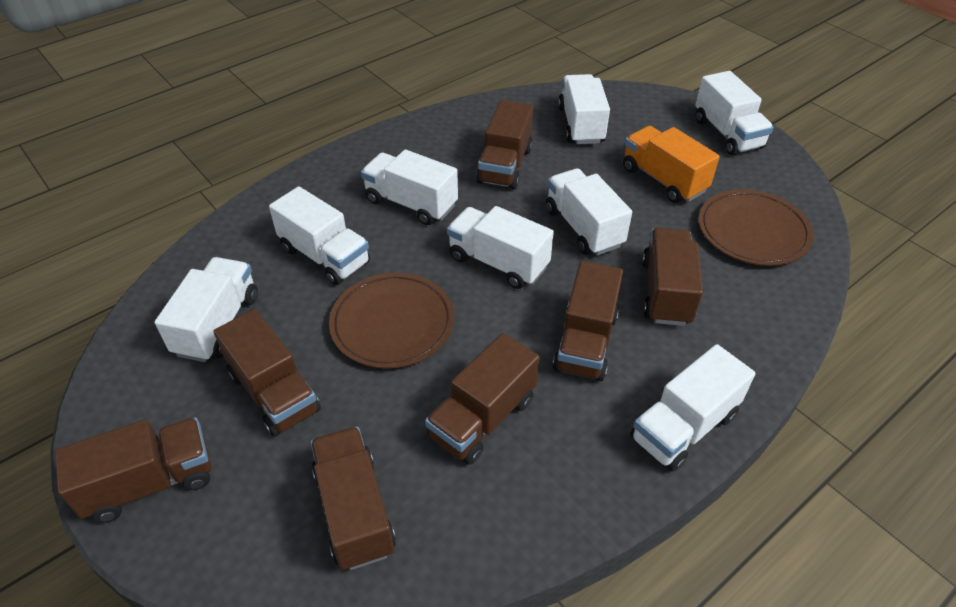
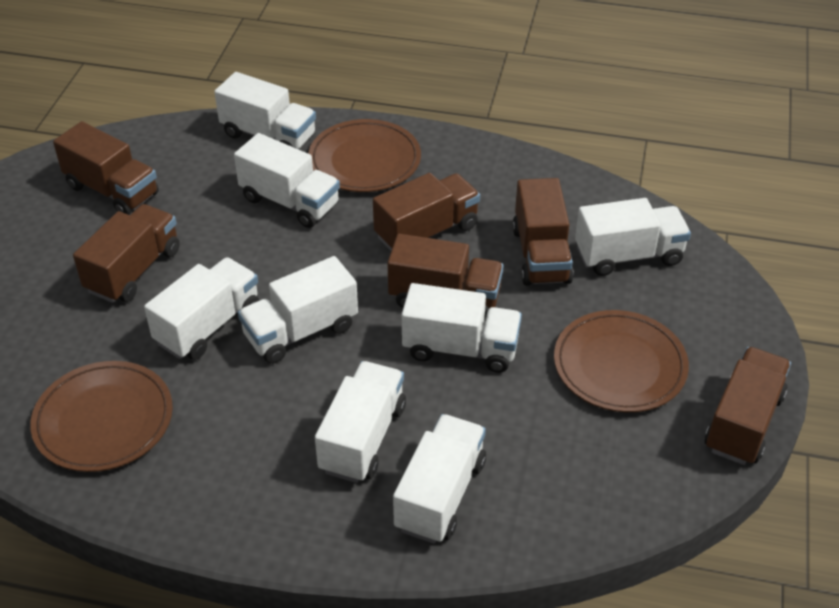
brown plate: [329,273,454,369] [699,189,814,266] = 2 -> [30,361,173,472] [308,119,421,192] [554,310,689,412] = 3
brown truck: [55,417,211,523] [214,309,321,437] [310,427,396,570] [425,333,540,465] [476,100,534,189] [553,261,623,381] [642,228,703,326] = 7 -> [53,121,159,215] [73,204,180,303] [373,173,480,251] [387,234,504,320] [512,178,574,286] [705,347,791,465] = 6
orange truck: [623,126,720,203] = 1 -> none = 0

